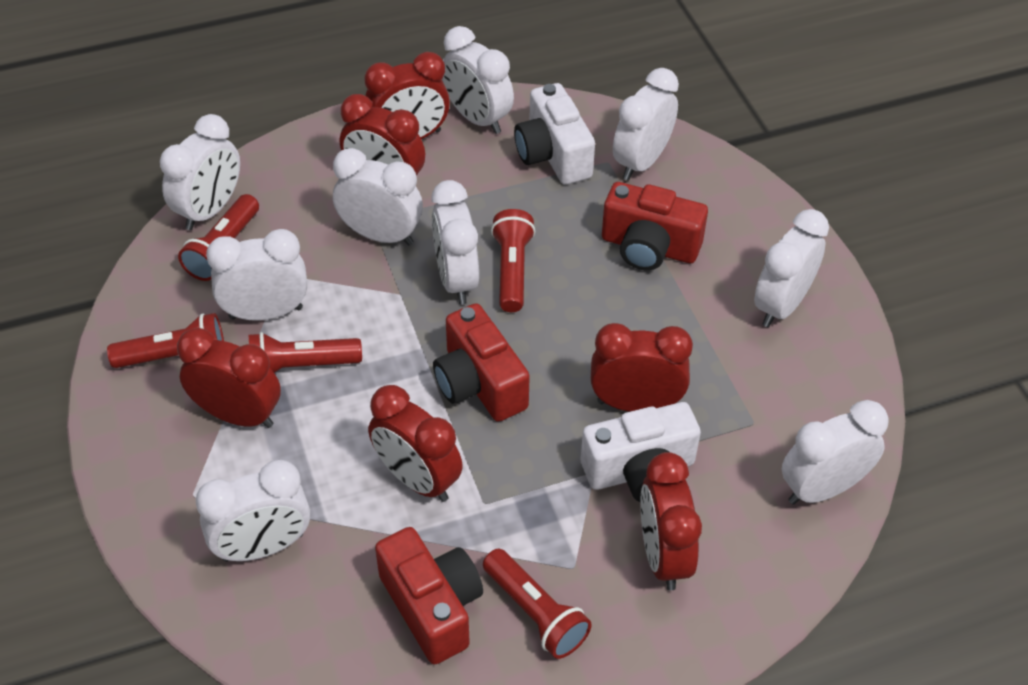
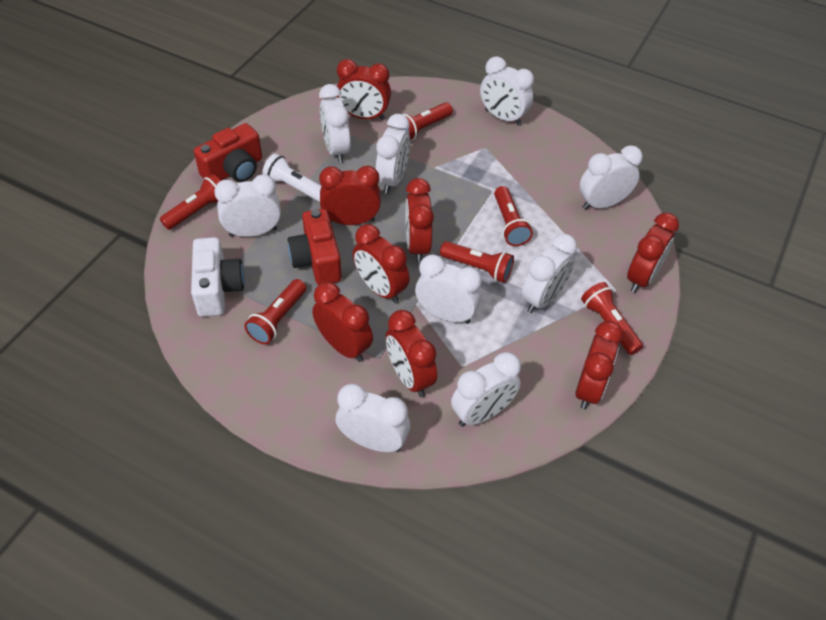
red camera: [375,527,483,664] [433,303,530,422] [602,182,708,270] = 3 -> [194,123,262,182] [287,209,342,285] = 2
red clock: [177,328,281,428] [340,94,425,176] [364,52,450,139] [368,385,463,502] [591,323,693,412] [640,452,702,591] = 6 -> [312,282,373,362] [319,166,381,225] [336,59,391,120] [353,224,410,303] [386,310,437,397] [405,178,434,263] [575,321,623,409] [627,213,679,293] = 8
red flashlight: [107,313,224,368] [178,194,259,281] [249,332,362,373] [483,549,592,659] [491,209,535,312] = 5 -> [160,174,221,230] [244,279,306,344] [402,102,453,140] [440,241,514,283] [494,186,533,246] [581,282,643,355] = 6
white camera: [514,83,595,185] [581,402,701,502] = 2 -> [191,237,245,317] = 1
white flashlight: none = 0 -> [262,153,321,202] = 1

